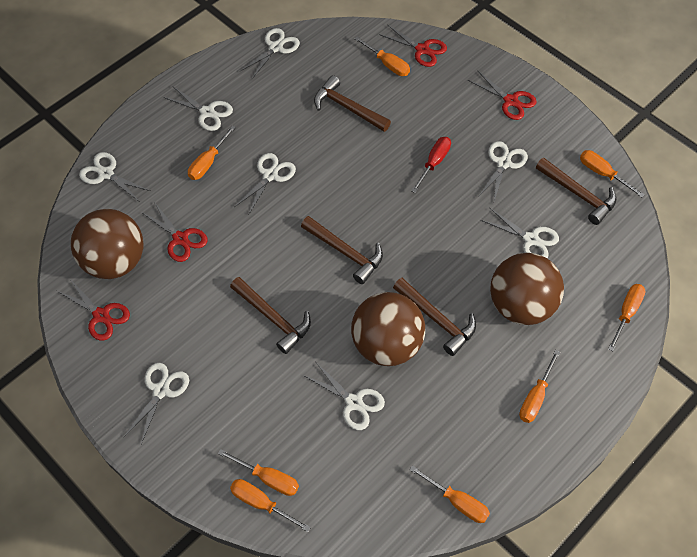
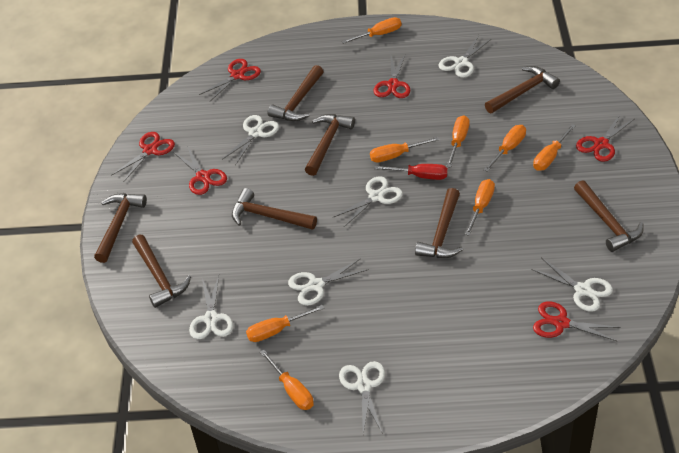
brown ball: [71,209,143,279] [351,292,425,366] [490,253,564,325] = 3 -> none = 0
brown hammer: [230,277,311,354] [301,216,383,284] [314,75,391,132] [393,278,476,356] [536,158,617,225] = 5 -> [94,193,147,263] [132,235,191,308] [232,188,317,230] [268,65,324,121] [305,114,355,176] [415,188,463,258] [485,66,560,113] [574,180,644,252] = 8
red scissors: [57,279,130,341] [141,202,207,262] [379,24,447,67] [468,71,537,120] = 4 -> [111,132,175,182] [173,145,227,195] [199,59,261,101] [374,55,410,98] [533,301,621,342] [576,113,634,162] = 6
white scissors: [79,152,150,202] [124,363,189,444] [163,87,233,131] [234,153,296,215] [240,28,300,79] [303,361,385,430] [478,141,528,201] [481,208,559,258] = 8 -> [189,275,233,339] [223,115,279,165] [288,258,369,306] [332,176,403,227] [339,361,385,434] [439,35,491,78] [531,258,613,312] = 7

